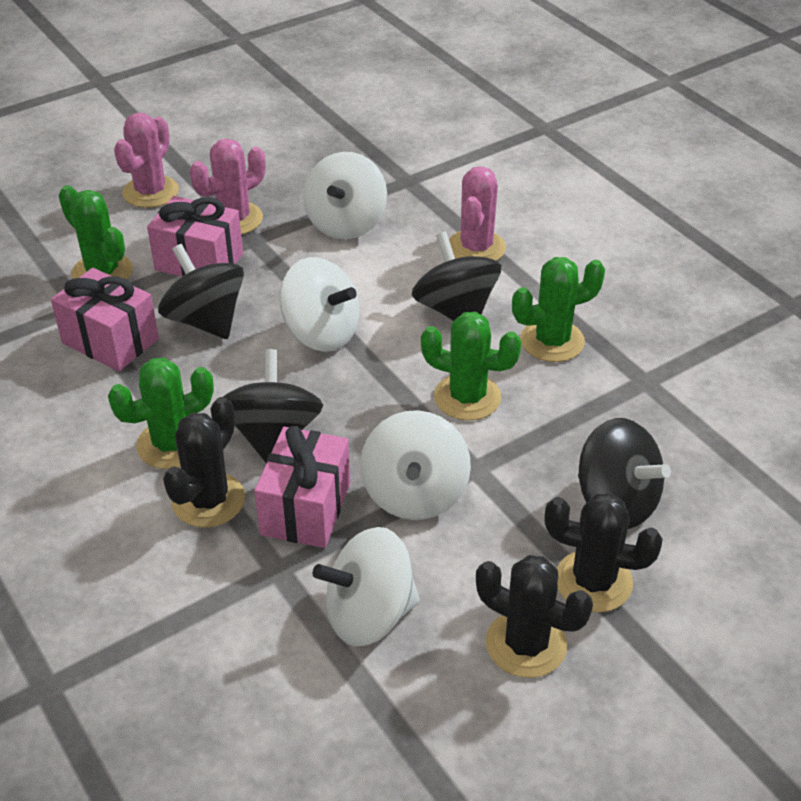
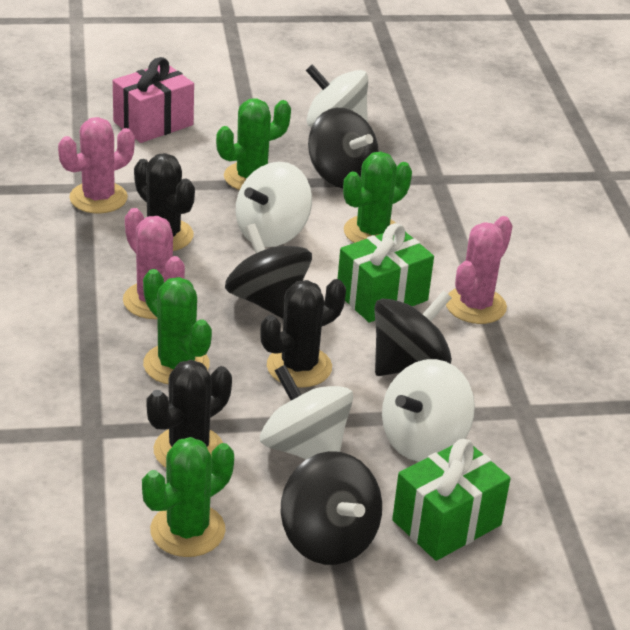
green gift: none = 0 -> [338,223,434,323] [392,439,511,561] = 2
pink gift: [51,268,159,371] [147,196,243,277] [254,425,350,548] = 3 -> [113,57,194,143] = 1

